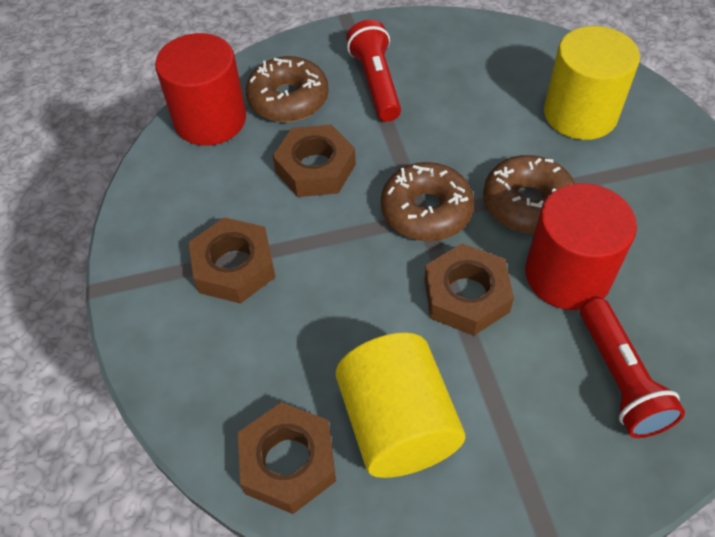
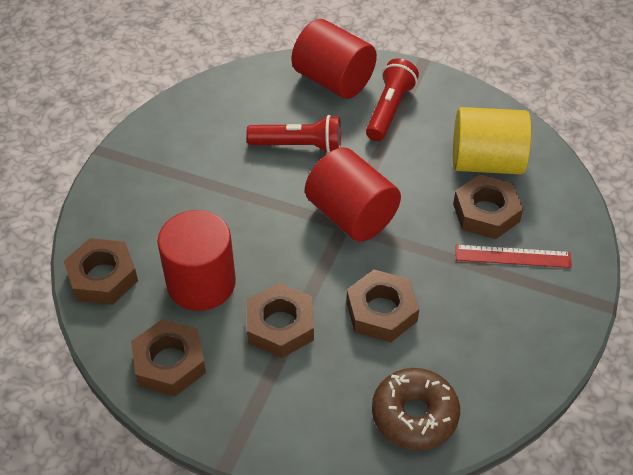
brown donut: [246,56,329,122] [381,162,474,241] [483,155,575,233] = 3 -> [372,368,460,450] = 1
brown nut: [189,217,276,304] [238,402,336,514] [273,124,356,197] [424,243,514,336] = 4 -> [64,238,138,305] [131,319,206,396] [247,283,314,358] [346,270,419,343] [453,174,523,239] = 5
red cylinder: [155,33,246,146] [525,183,637,310] = 2 -> [157,210,236,311] [292,19,377,99] [305,147,401,242] = 3
red ruler: none = 0 -> [456,245,572,268] = 1
yellow cylinder: [336,333,465,478] [544,26,640,140] = 2 -> [453,107,532,174] = 1

